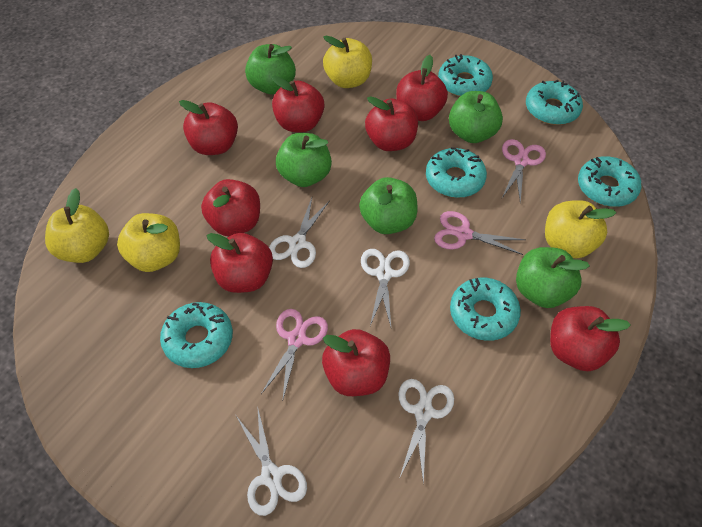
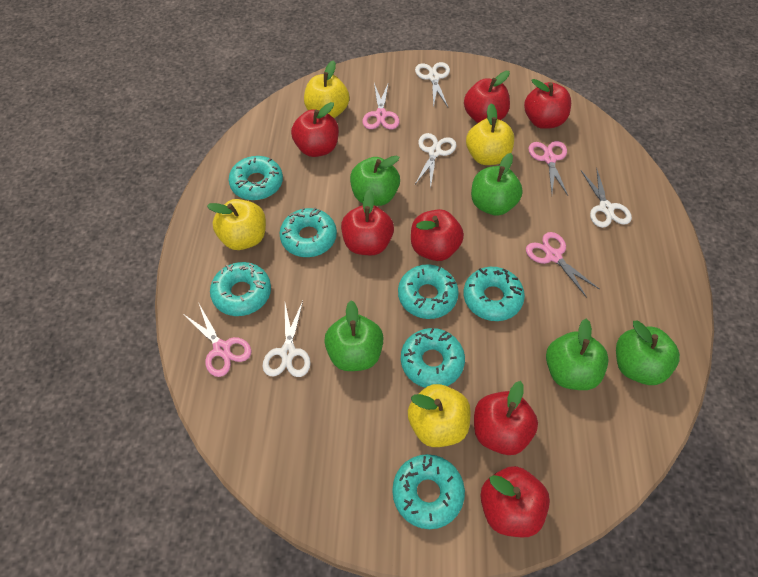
pink scissors: [261,309,328,399] [434,211,526,255] [502,139,546,203] = 3 -> [183,304,252,377] [362,82,400,129] [526,232,600,298] [528,141,568,196] = 4
red apple: [179,100,238,155] [201,179,260,236] [207,233,273,293] [272,76,325,132] [322,329,390,396] [365,96,418,151] [396,55,448,121] [550,306,631,371] = 8 -> [291,102,339,157] [341,190,394,255] [411,209,464,261] [464,71,510,123] [474,381,538,455] [480,466,550,537] [524,79,571,129] = 7
turquoise donut: [160,302,233,368] [426,147,487,198] [438,54,493,97] [450,278,521,341] [526,80,583,125] [578,156,641,207] = 6 -> [210,262,271,316] [229,156,283,200] [279,208,337,257] [392,454,465,529] [398,265,459,319] [401,328,465,388] [463,267,525,321] = 7

